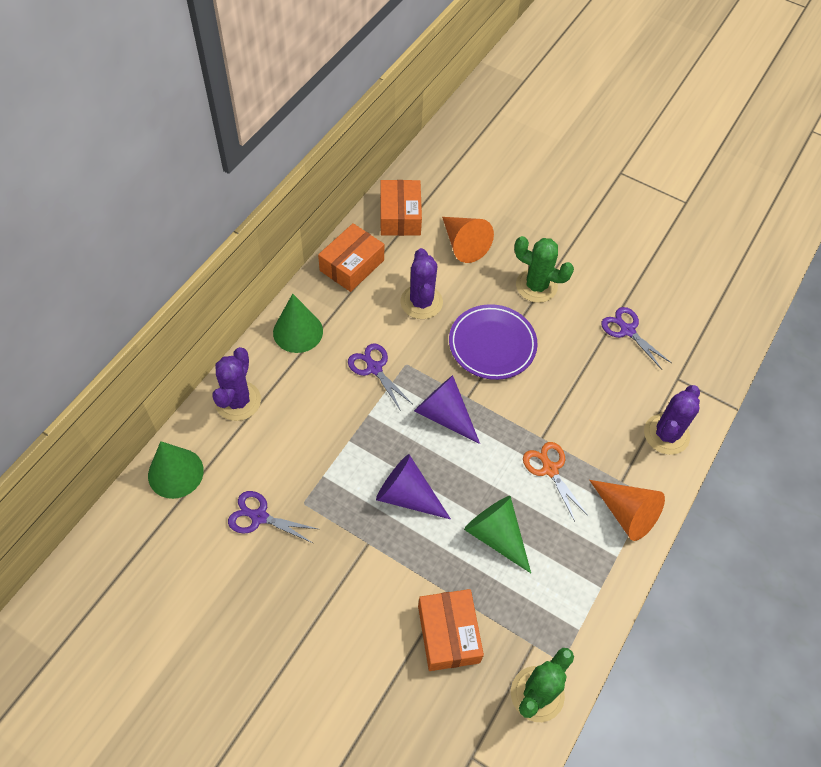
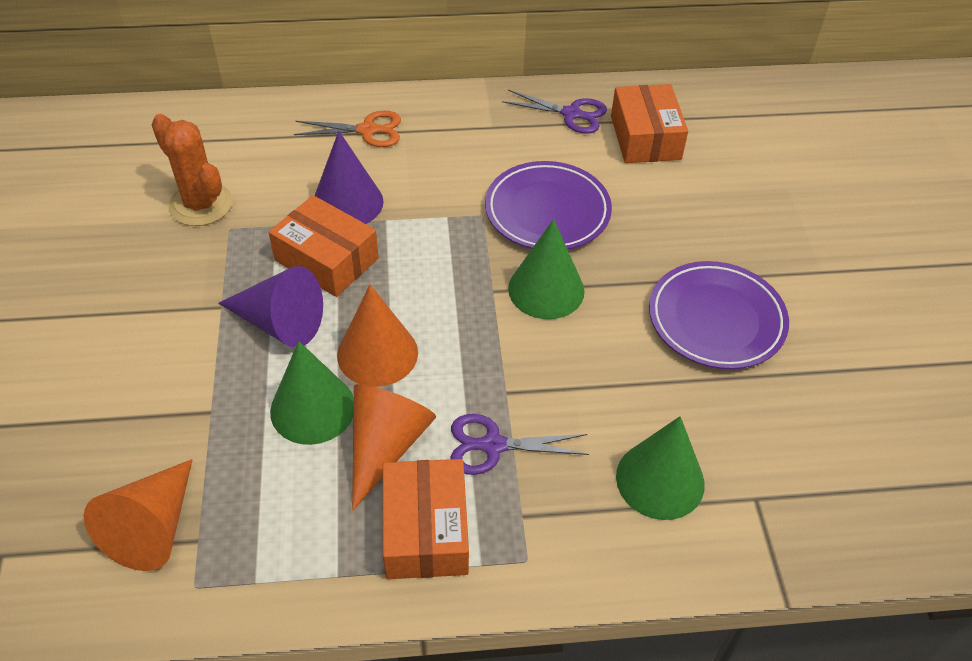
green cactus: [511,648,574,722] [514,236,574,303] = 2 -> none = 0
orange cactus: none = 0 -> [151,114,233,226] = 1
orange cone: [442,217,494,263] [589,480,665,541] = 2 -> [84,459,193,571] [337,285,418,387] [352,384,436,510] = 3
purple cactus: [212,347,261,421] [400,248,443,319] [644,385,700,455] = 3 -> none = 0
purple plate: [449,304,538,380] = 1 -> [485,161,612,250] [649,261,789,369] = 2
purple scissors: [228,491,318,543] [348,343,412,411] [601,307,671,370] = 3 -> [451,414,589,475] [502,90,607,134] = 2

